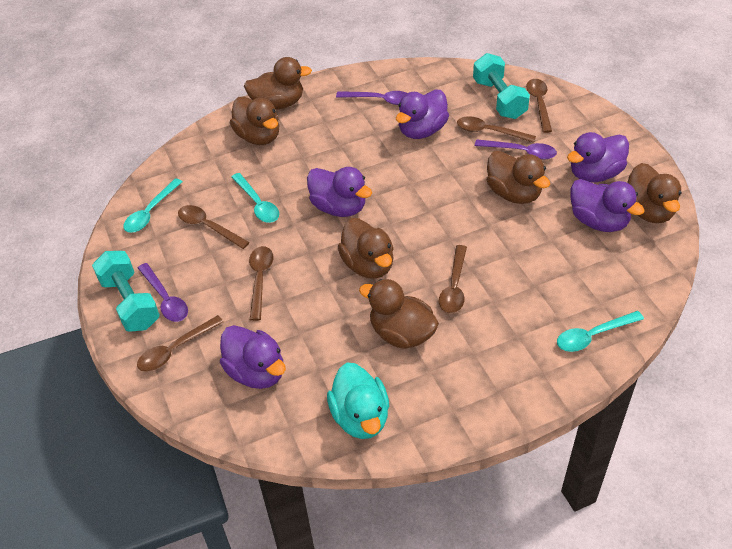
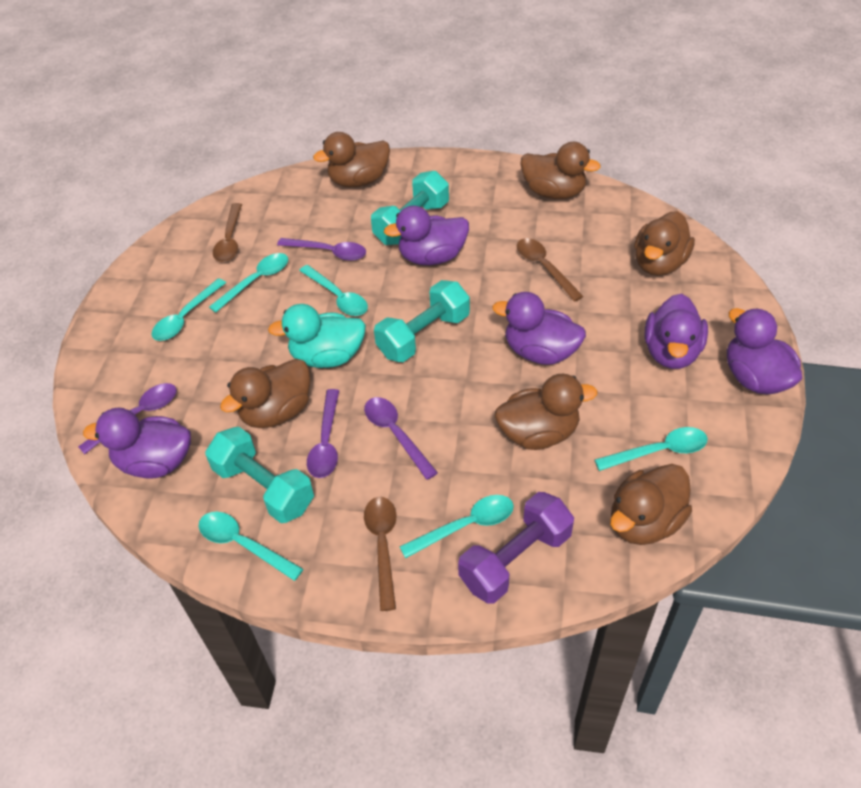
brown spoon: [137,315,224,372] [178,205,250,249] [249,246,274,321] [439,245,467,313] [457,116,536,143] [526,79,552,133] = 6 -> [213,203,242,262] [364,497,396,611] [517,238,584,302] = 3
purple dumbbell: none = 0 -> [458,492,574,603] = 1
purple spoon: [138,263,188,322] [336,91,407,105] [475,139,557,160] = 3 -> [78,383,176,454] [277,238,366,261] [307,389,339,478] [364,397,438,480] = 4
turquoise dumbbell: [92,251,160,332] [473,53,530,119] = 2 -> [205,427,314,523] [371,171,449,245] [374,280,470,362] = 3
turquoise spoon: [123,178,182,233] [232,173,279,223] [557,311,644,352] = 3 -> [151,278,226,341] [198,512,303,581] [209,253,288,313] [299,265,368,316] [399,495,514,559] [595,427,708,471] = 6

